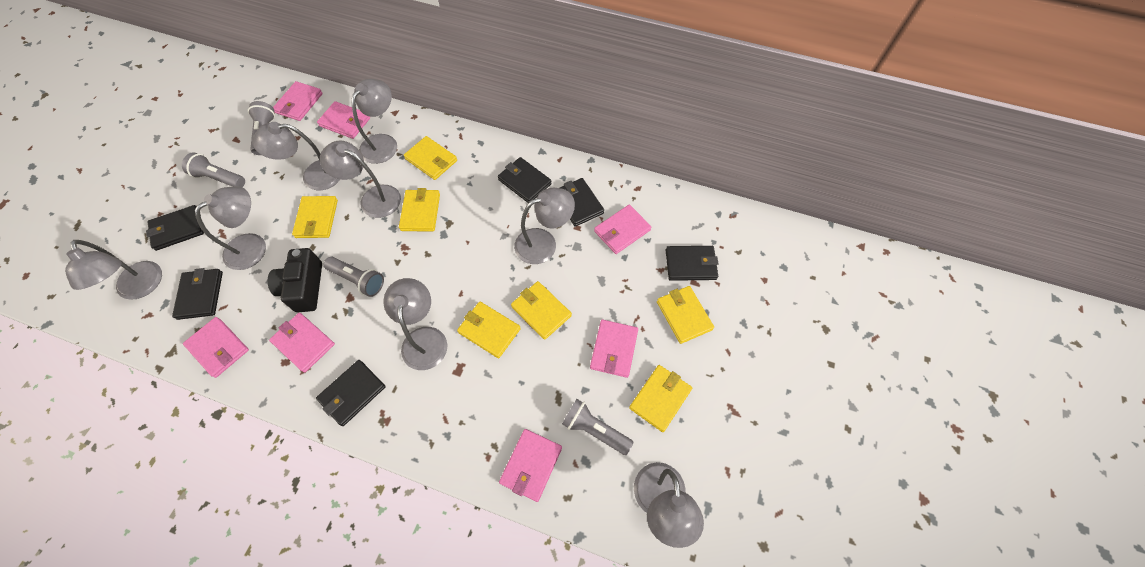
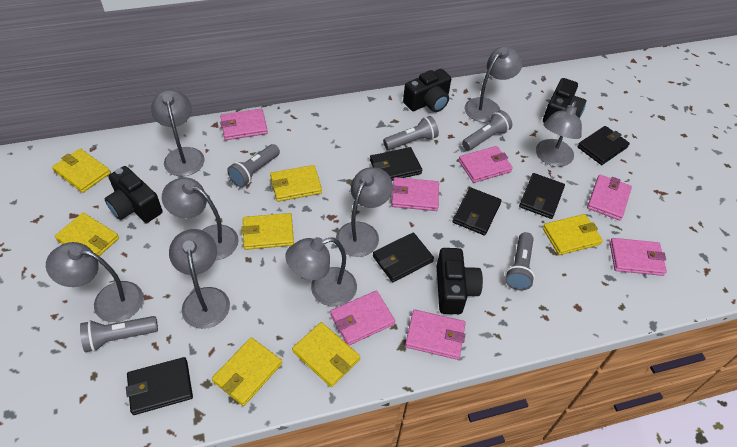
black camera: [268,248,322,312] = 1 -> [105,166,163,223] [403,69,451,112] [436,248,483,314] [543,78,587,123] = 4
grey flashlight: [182,152,245,187] [248,101,275,155] [323,257,384,297] [562,399,633,455] = 4 -> [80,316,158,352] [227,144,280,187] [383,116,439,150] [462,110,512,151] [505,232,535,290] = 5

